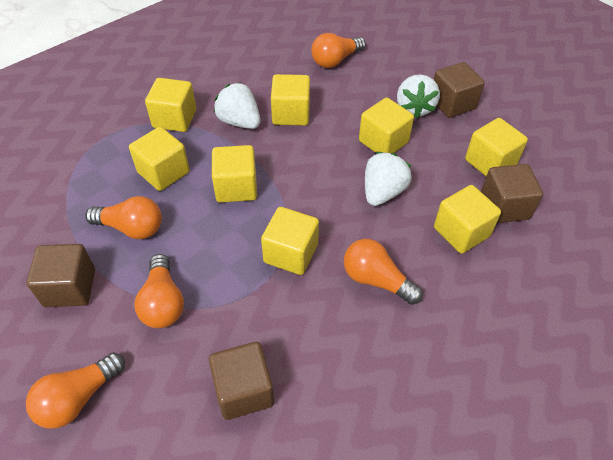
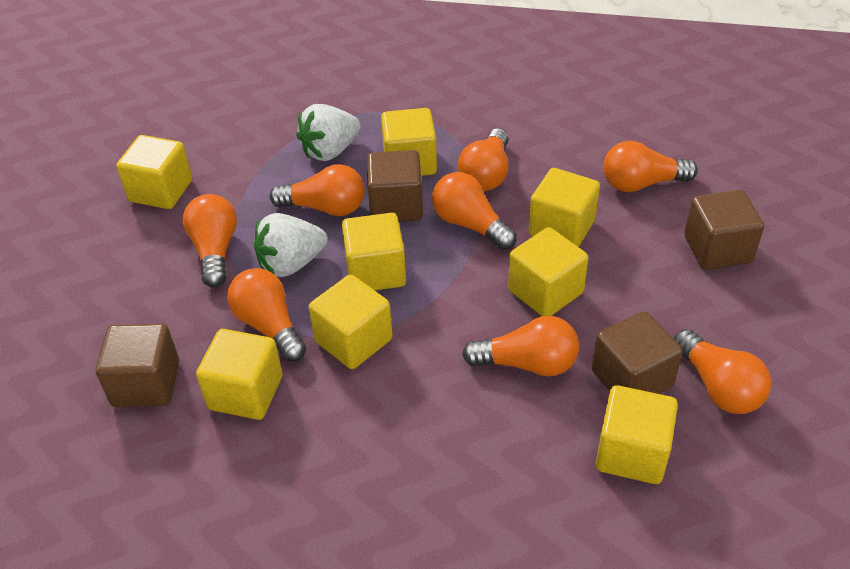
orange light bulb: [26,352,125,429] [85,196,162,239] [135,254,184,328] [311,33,366,68] [344,239,423,305] = 5 -> [183,194,237,288] [227,268,306,362] [270,164,365,216] [432,172,517,250] [458,128,509,191] [462,316,579,377] [603,141,698,192] [674,329,771,414] = 8
white strawberry: [214,82,260,129] [365,152,412,206] [397,74,440,118] = 3 -> [254,213,327,277] [296,104,361,161] = 2

